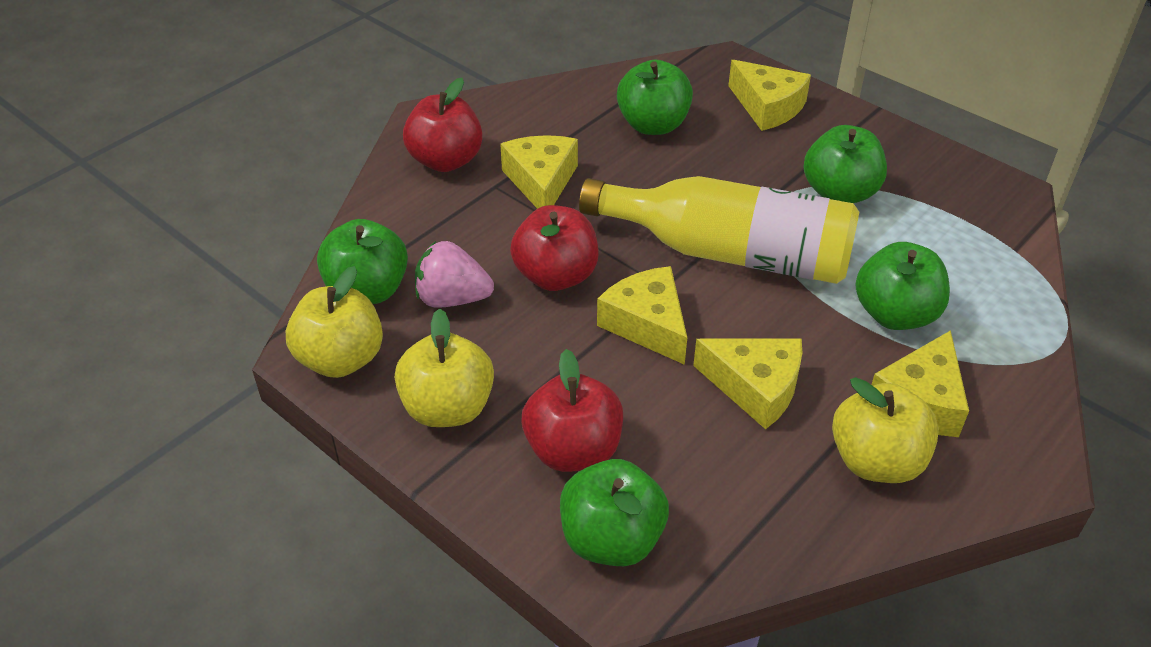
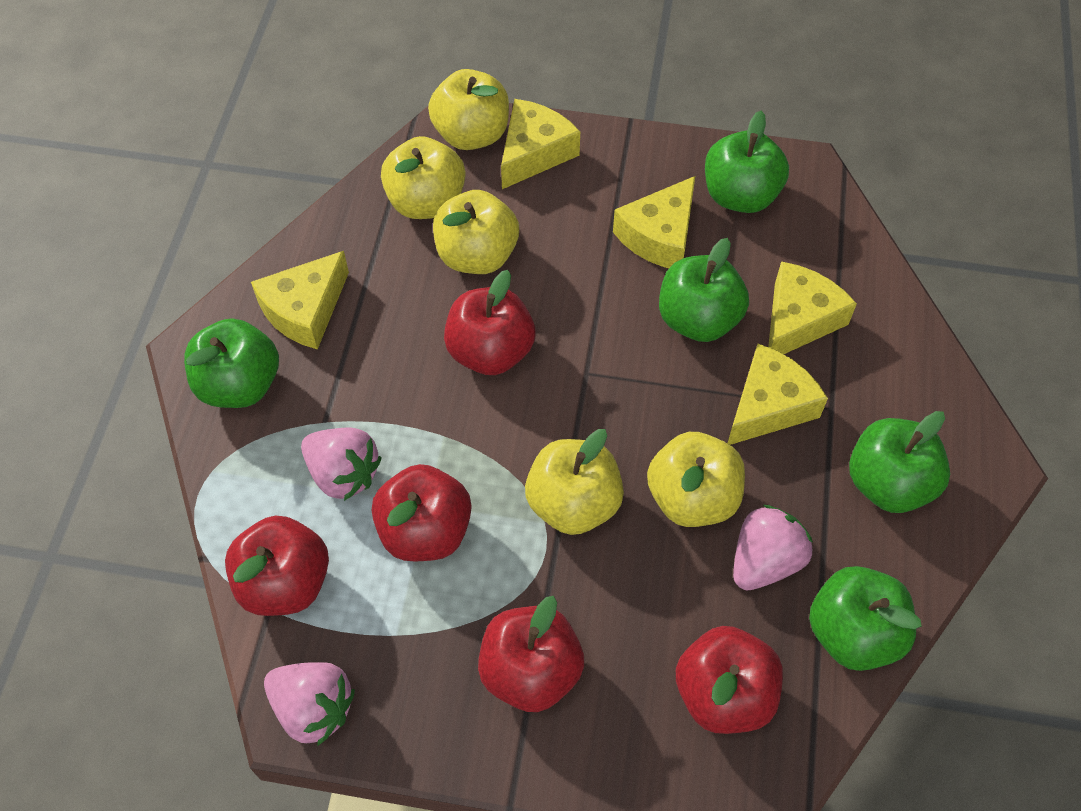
pink strawberry: [415,241,494,308] = 1 -> [264,662,355,745] [301,428,382,501] [733,505,813,590] = 3
red apple: [403,78,483,172] [510,205,599,291] [522,349,623,472] = 3 -> [225,516,329,616] [372,464,471,561] [444,270,535,375] [478,596,584,712] [676,626,783,734] = 5
yellow apple: [286,266,383,378] [395,309,494,427] [832,377,939,483] = 3 -> [381,136,465,219] [428,69,509,150] [433,190,519,274] [525,429,624,535] [647,432,745,527] = 5
yellow bottle: [579,176,859,284] = 1 -> none = 0

